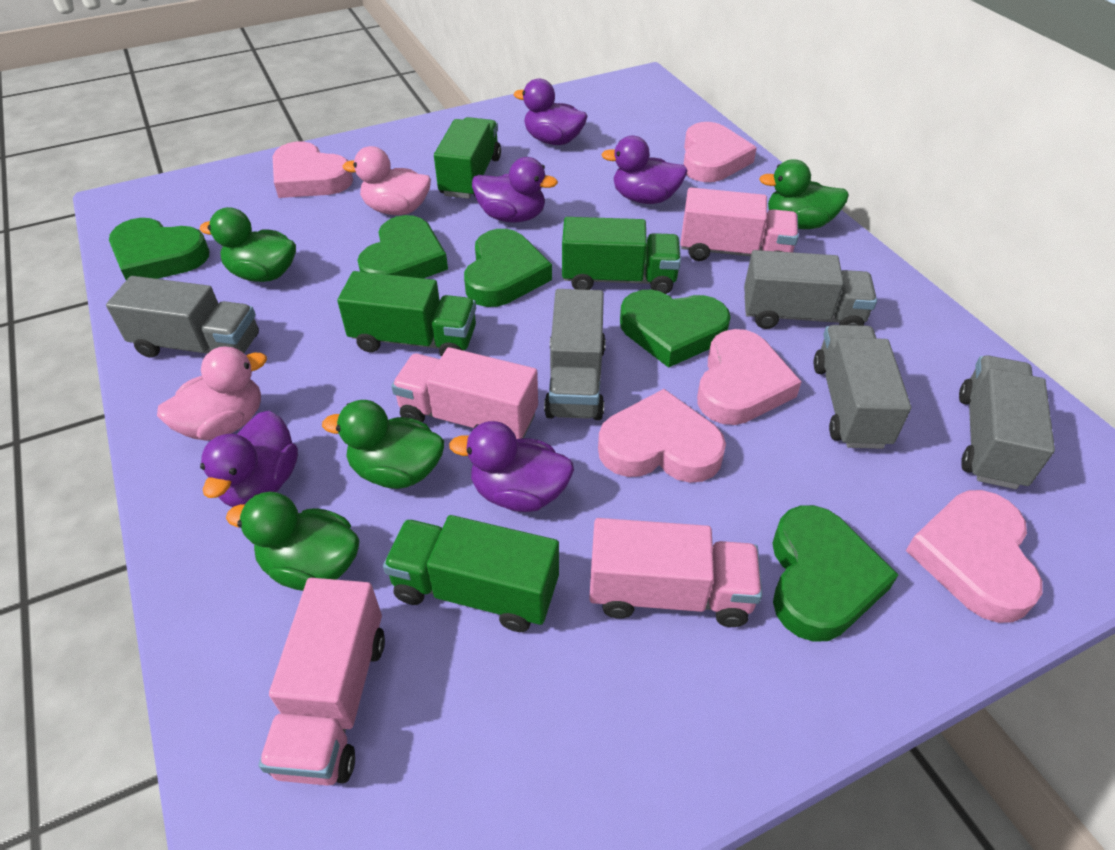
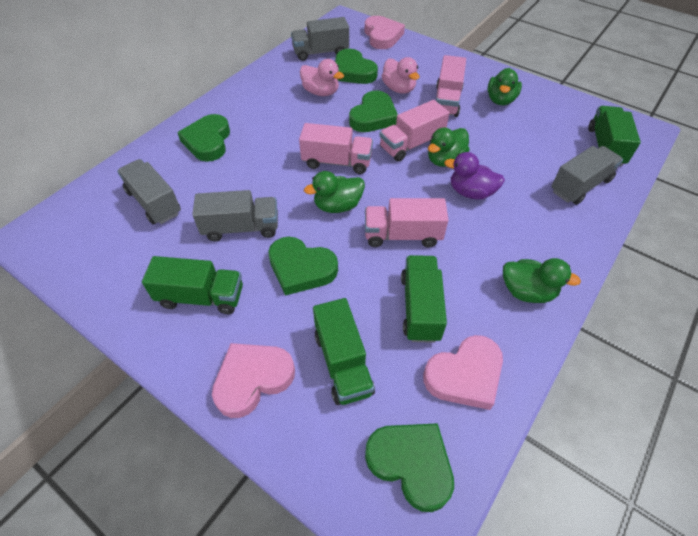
grey truck: [106,276,259,358] [544,289,606,420] [744,250,877,329] [813,325,911,449] [959,355,1055,489] = 5 -> [117,159,181,224] [192,190,278,242] [291,17,349,61] [551,146,623,205] = 4
pink heart: [273,142,353,198] [598,389,726,483] [683,122,757,182] [697,329,802,425] [906,490,1043,623] = 5 -> [212,343,295,418] [365,16,405,49] [423,335,503,410] = 3
purple duck: [200,411,298,507] [449,421,574,512] [472,157,558,223] [514,79,588,145] [601,136,688,204] = 5 -> [444,152,505,199] = 1

